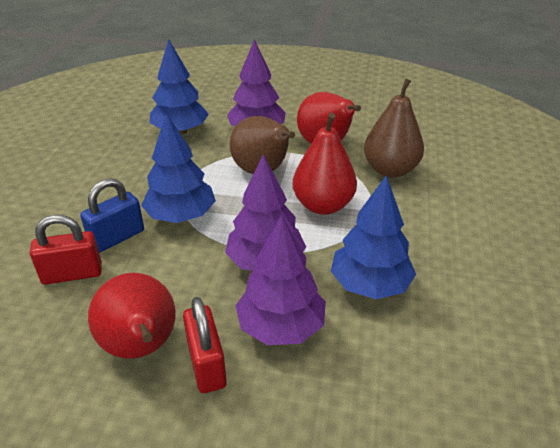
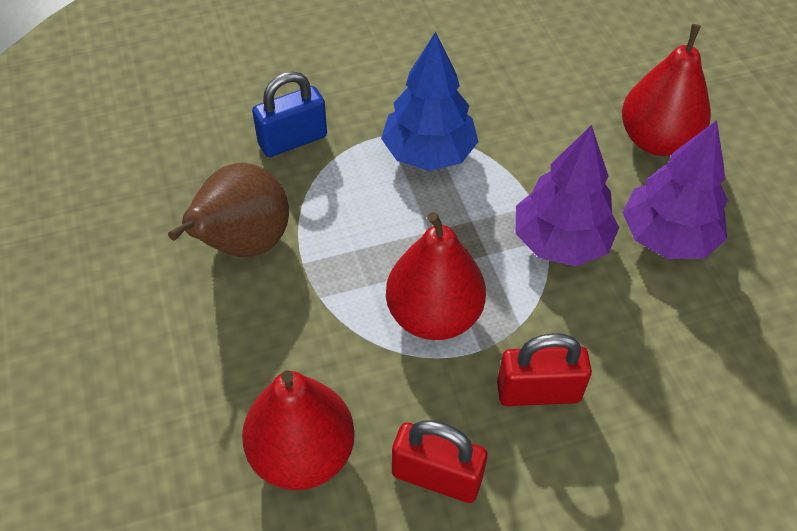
blue tree: [141,113,216,223] [150,39,209,135] [331,175,416,299] = 3 -> [381,32,478,171] = 1
brown pear: [230,116,295,174] [364,79,424,178] = 2 -> [168,163,289,257] = 1
purple tree: [225,154,306,271] [227,39,286,126] [235,215,326,345] = 3 -> [516,125,619,266] [622,120,728,259] = 2

